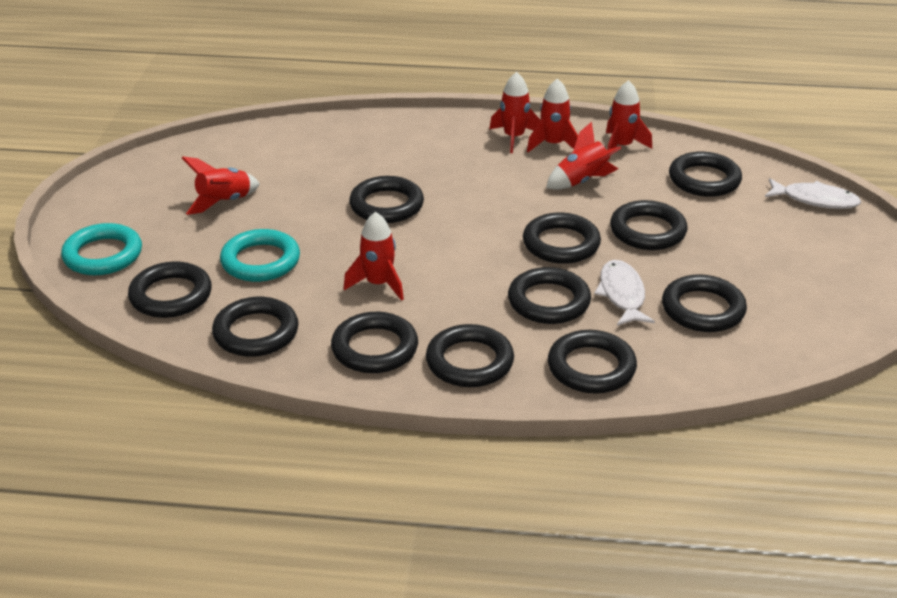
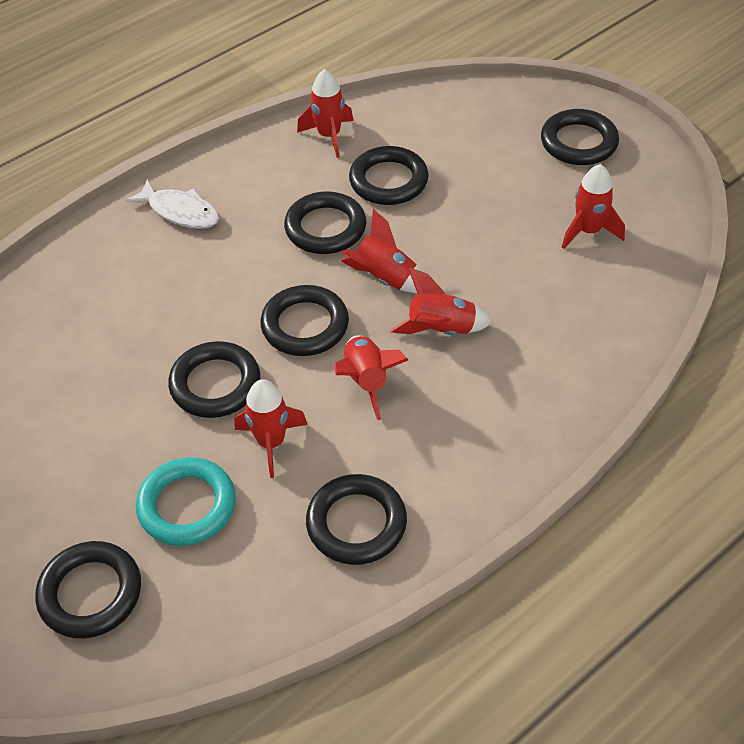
black ring: [128,261,212,318] [212,297,299,357] [331,312,418,373] [349,176,424,223] [426,324,514,387] [508,267,591,324] [523,213,601,264] [548,330,637,394] [610,200,687,250] [662,274,747,332] [669,152,742,197] = 11 -> [35,541,141,638] [168,341,260,418] [260,285,349,356] [284,191,366,254] [306,474,407,565] [349,146,429,205] [541,109,619,165] = 7
turquoise ring: [61,223,142,275] [220,229,300,282] = 2 -> [136,457,236,546] = 1
white fish: [594,260,655,326] [765,178,861,209] = 2 -> [125,179,219,229] = 1

